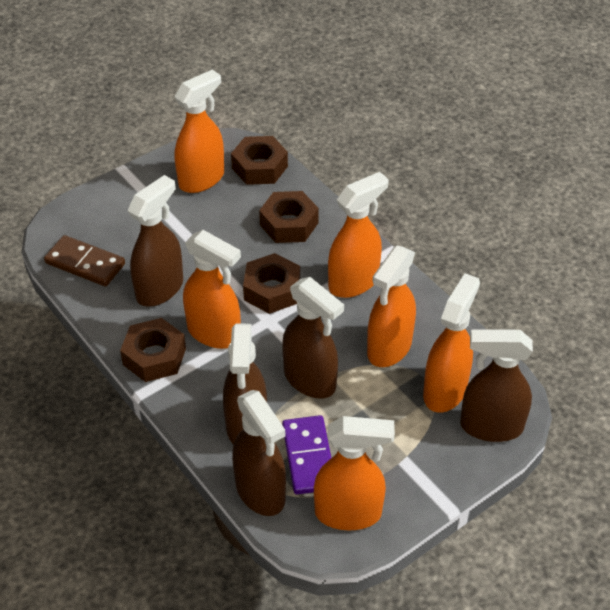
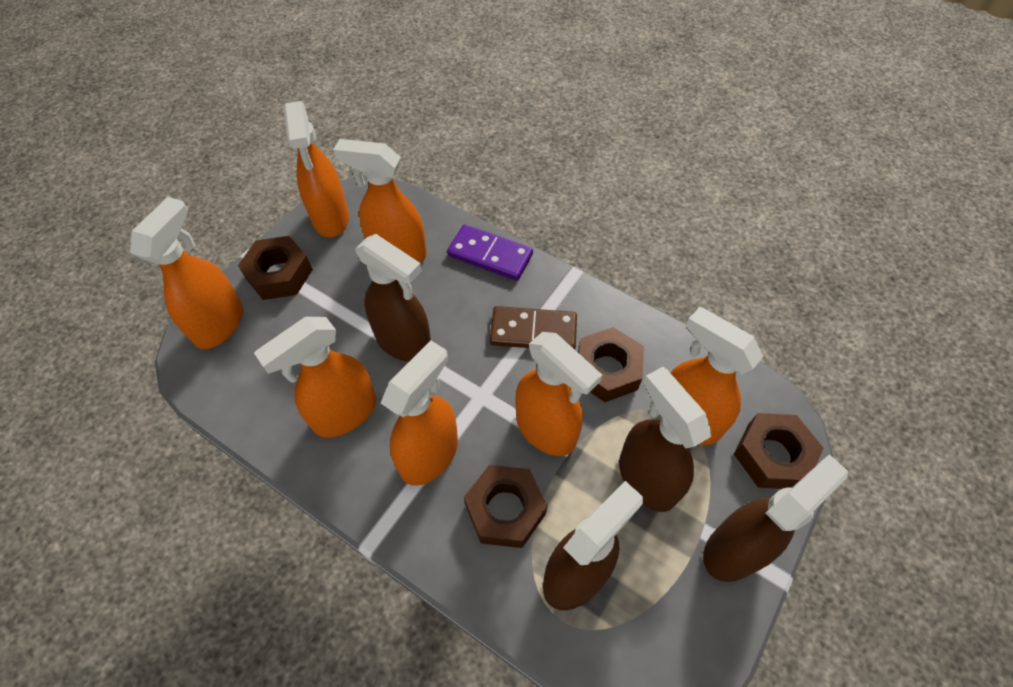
brown spray bottle: [127,175,183,307] [223,324,267,444] [232,390,286,516] [282,277,344,399] [460,329,533,442] = 5 -> [355,234,431,362] [543,481,643,610] [619,367,711,512] [703,454,848,582] = 4
orange spray bottle: [175,69,224,193] [183,230,241,349] [314,416,395,530] [328,172,389,298] [367,246,416,367] [423,273,480,413] = 6 -> [130,197,243,349] [254,317,376,438] [283,101,349,237] [333,139,427,263] [381,340,458,486] [516,332,602,456] [671,307,763,445] = 7

